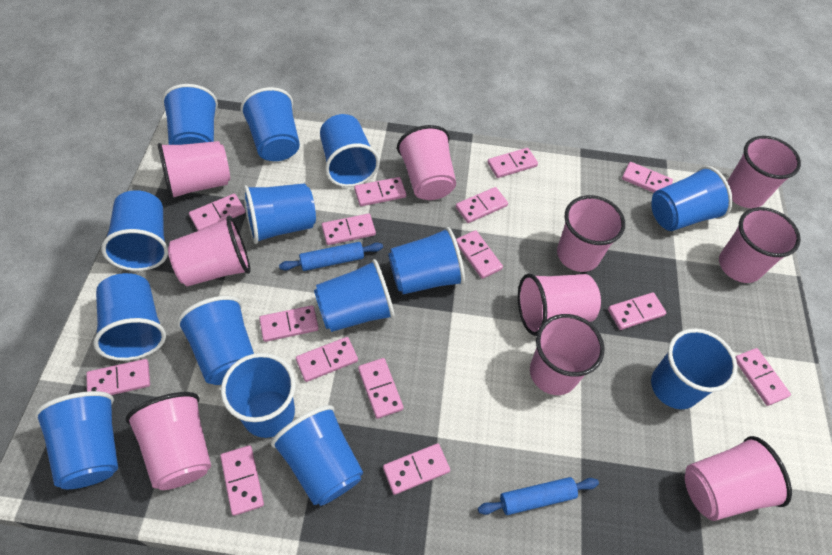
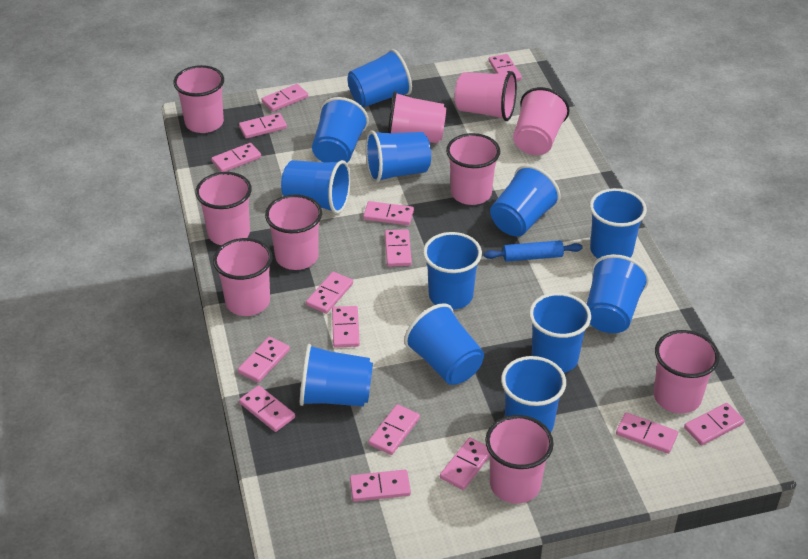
blue cup: [34,391,118,489] [93,273,166,361] [101,190,168,271] [162,84,218,145] [177,296,254,385] [221,353,296,438] [240,87,300,161] [243,183,316,244] [271,405,363,506] [314,259,395,332] [320,114,380,187] [388,227,465,294] [651,166,733,231] [651,328,737,409] = 14 -> [281,160,351,214] [300,344,373,407] [312,97,369,163] [347,49,412,107] [366,130,431,183] [404,303,484,385] [423,232,482,310] [490,165,561,237] [501,356,566,432] [529,292,591,373] [586,254,649,333] [590,188,647,259] = 12
blue rolling pin: [279,242,383,271] [478,477,599,515] = 2 -> [484,240,583,262] = 1

